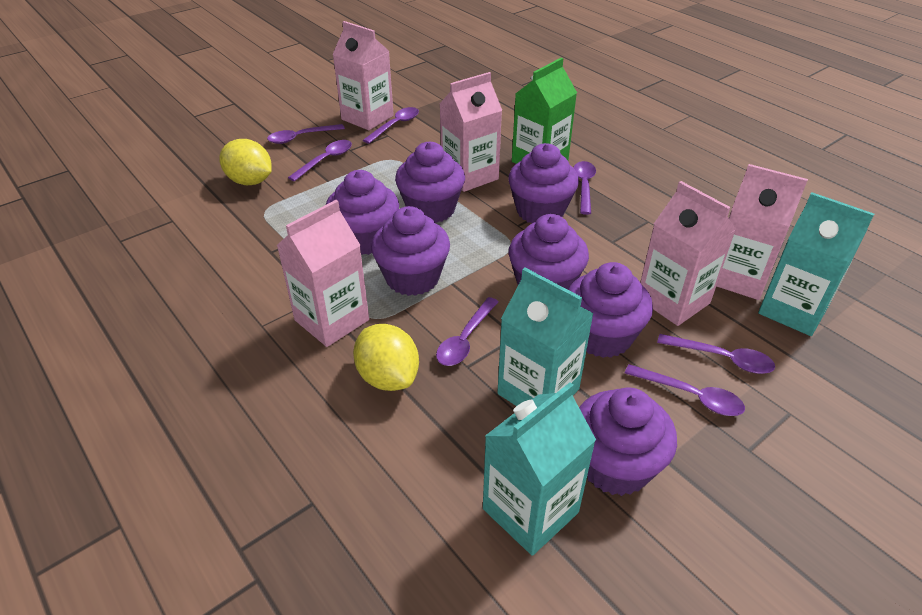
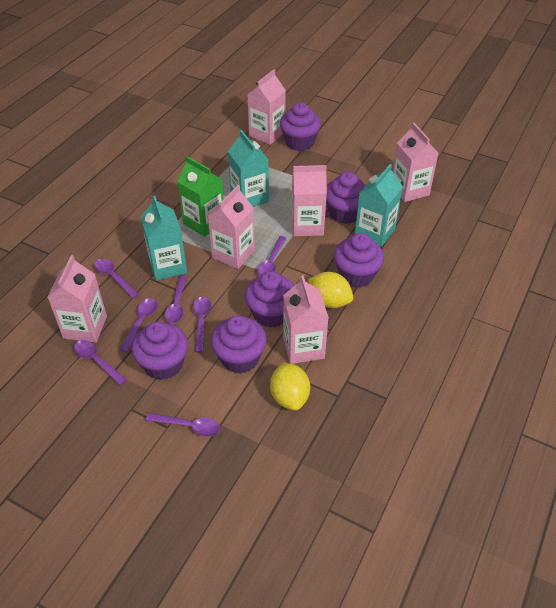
pink carton: [276,200,369,347] [332,21,394,130] [439,72,502,192] [640,181,736,326] [716,164,808,300] = 5 -> [47,255,107,342] [208,185,255,269] [247,70,286,145] [283,275,329,364] [292,165,327,236] [393,122,438,202] = 6
purple cupcake: [326,170,399,255] [371,206,450,296] [395,142,465,223] [508,143,579,223] [509,214,589,290] [568,262,653,358] [579,387,677,496] = 7 -> [132,322,188,380] [211,315,267,373] [245,271,295,328] [280,102,321,151] [326,172,366,224] [334,233,384,288] = 6

